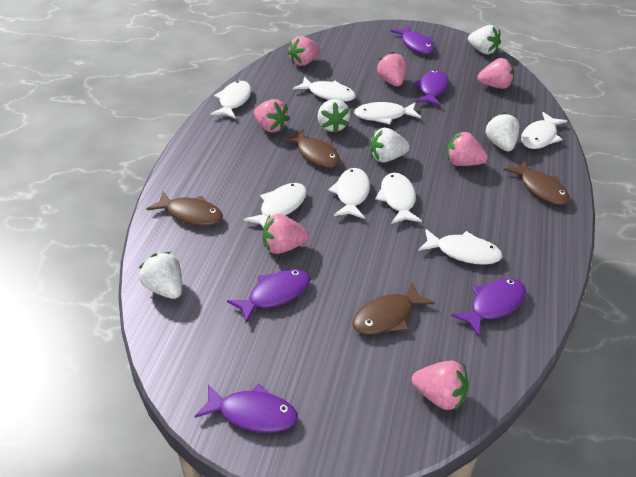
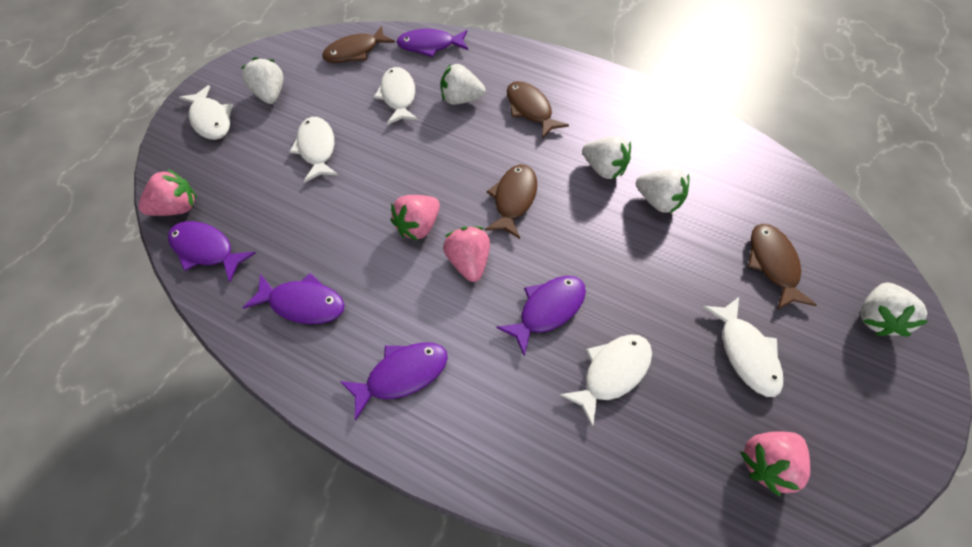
pink strawberry: [254,99,290,133] [263,214,309,254] [288,36,321,66] [377,52,407,86] [411,361,468,410] [447,132,488,166] [477,58,514,89] = 7 -> [139,169,197,216] [391,195,440,241] [443,227,490,282] [740,431,810,496] = 4
white fish: [211,81,251,119] [243,183,307,228] [293,77,356,102] [328,168,370,219] [354,102,421,124] [375,173,422,224] [418,229,503,265] [521,112,567,149] = 8 -> [179,85,233,140] [289,117,339,183] [374,67,419,125] [560,334,652,428] [703,297,783,397] = 5

